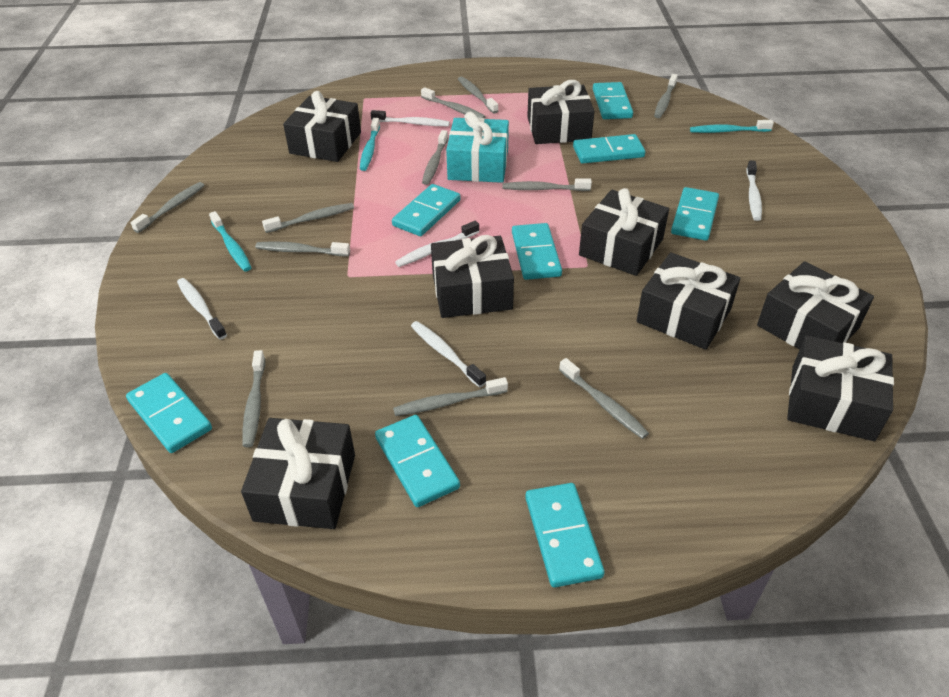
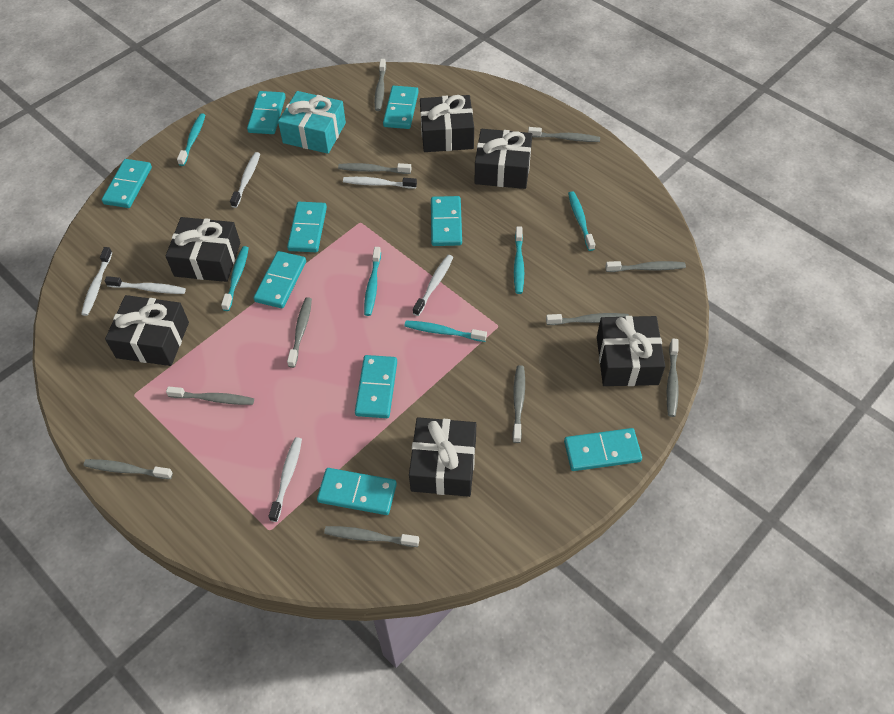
black gift: [241,418,355,529] [283,91,361,162] [431,235,514,318] [527,80,595,144] [579,188,669,276] [637,252,740,350] [757,261,874,349] [787,335,894,441] = 8 -> [105,295,189,366] [166,217,240,282] [409,417,476,497] [420,95,474,152] [475,129,532,189] [597,316,665,386] = 6
turquoise domino: [126,373,212,453] [375,415,460,507] [392,184,460,236] [512,223,562,280] [525,483,605,588] [573,134,645,164] [593,82,633,119] [671,187,719,241] = 8 -> [102,159,152,208] [247,91,286,134] [254,251,306,308] [287,202,327,252] [317,468,397,515] [355,355,397,418] [383,86,419,129] [431,196,462,246] [564,428,642,471] = 9
turquoise toothbrush: [209,211,252,271] [360,118,380,171] [690,120,774,133] = 3 -> [177,113,205,166] [221,246,249,311] [364,247,381,316] [404,320,487,342] [514,226,524,294] [568,191,595,251] = 6
white toothbrush: [177,278,227,340] [370,110,450,126] [395,221,479,267] [411,321,486,388] [746,160,762,221] = 5 -> [81,247,112,316] [105,276,186,294] [230,152,260,208] [268,437,302,522] [343,177,417,189] [413,255,453,316] = 6

